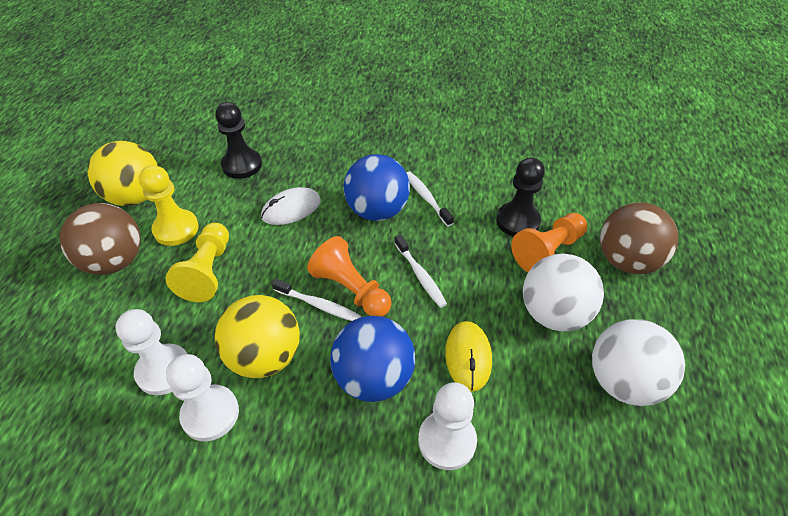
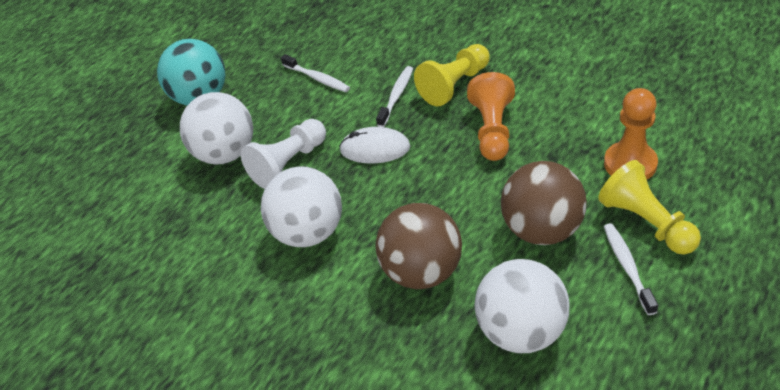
black pawn: [215,102,262,179] [496,157,545,237] = 2 -> none = 0
blue ball: [330,316,415,402] [344,154,410,221] = 2 -> none = 0
turquoise ball: none = 0 -> [157,39,225,106] = 1
white ball: [523,254,604,332] [592,319,685,406] = 2 -> [180,92,253,165] [261,166,342,247] [475,259,569,353] = 3
white pawn: [116,309,187,395] [166,354,239,441] [418,382,477,470] = 3 -> [241,119,326,189] = 1
yellow ball: [88,141,158,206] [215,295,300,378] = 2 -> none = 0
yellow mouse: [445,321,492,392] = 1 -> none = 0

